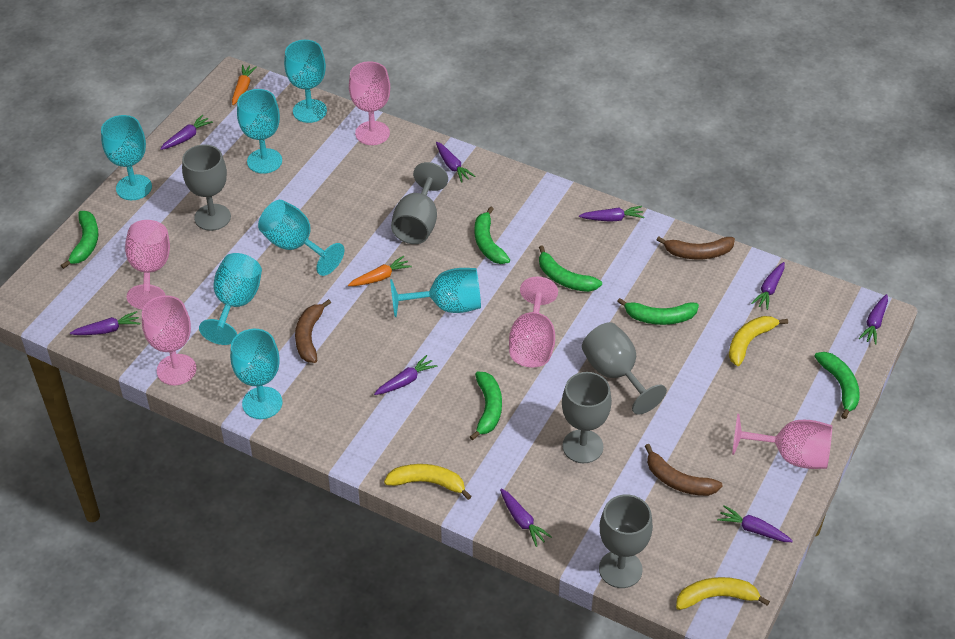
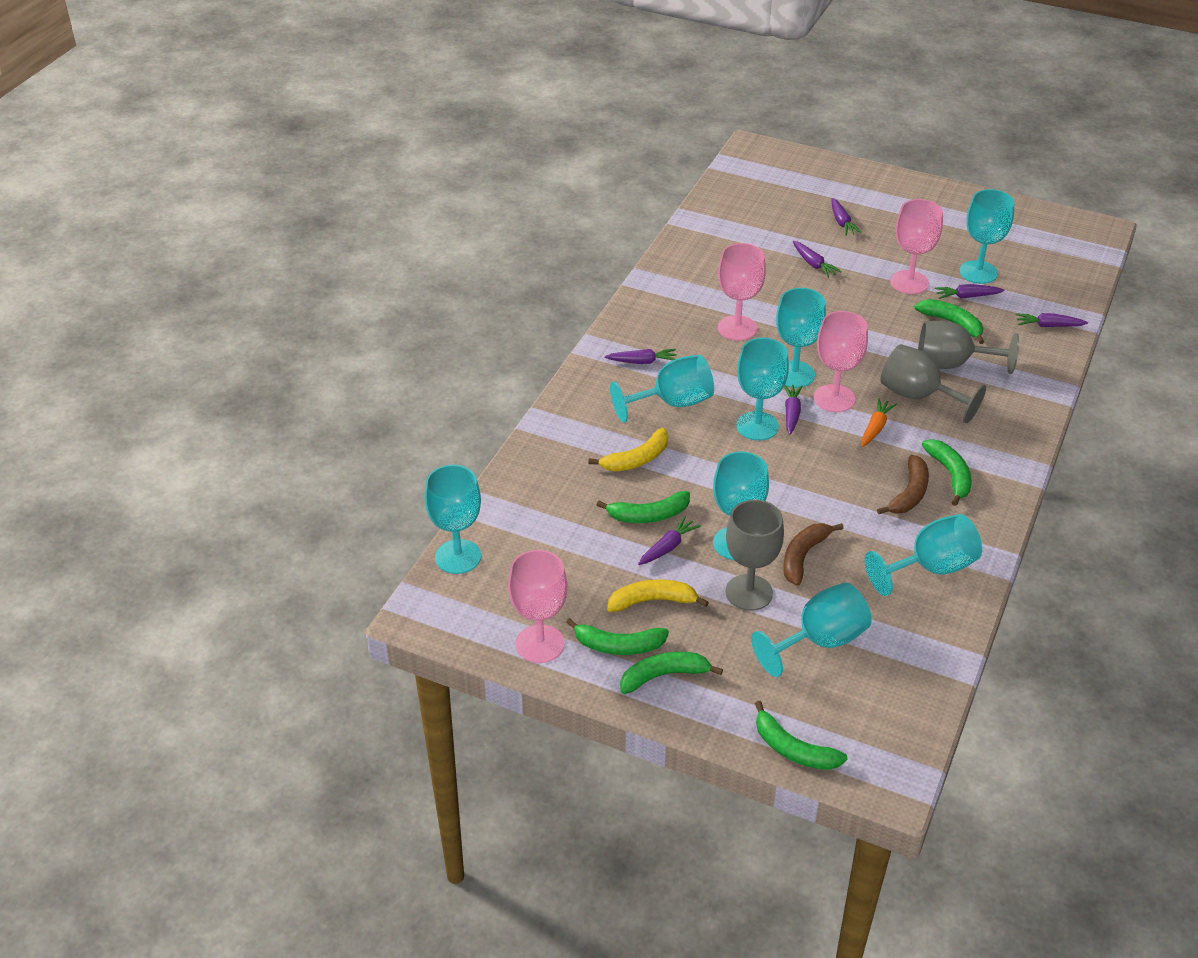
brown banana: [295,299,331,363] [645,444,723,496] [657,237,735,259] = 3 -> [783,523,843,586] [877,455,929,514] = 2
grey goblet: [182,144,231,231] [391,162,448,244] [562,372,612,463] [582,322,667,415] [599,495,653,588] = 5 -> [725,500,784,611] [881,344,986,423] [918,321,1019,374] = 3
orange carrot: [232,65,257,105] [348,256,412,286] = 2 -> [861,398,897,447] = 1
pink goblet: [125,220,170,310] [142,295,196,385] [349,61,390,145] [509,277,558,367] [732,414,832,469] = 5 -> [508,550,568,663] [718,243,766,341] [814,311,868,412] [890,199,943,294] = 4
purple carrot: [70,311,140,335] [160,115,213,150] [374,355,437,395] [436,142,475,183] [500,489,552,547] [579,206,644,222] [717,505,793,542] [751,262,785,310] [859,294,888,345] = 9 -> [605,349,677,364] [638,516,701,565] [784,385,803,435] [793,241,842,278] [831,198,862,236] [935,284,1005,299] [1016,313,1088,327] = 7
turquoise goblet: [101,115,152,200] [199,253,262,345] [230,329,283,419] [237,89,282,174] [258,200,344,276] [284,40,327,123] [390,268,481,317] = 7 -> [424,465,481,574] [610,355,714,423] [713,451,769,560] [736,338,789,441] [751,583,872,677] [776,288,826,388] [865,514,982,596] [959,189,1014,284] = 8
yellow banana: [384,464,472,500] [676,577,770,610] [729,316,788,366] = 3 -> [588,428,668,471] [607,579,709,612] = 2

